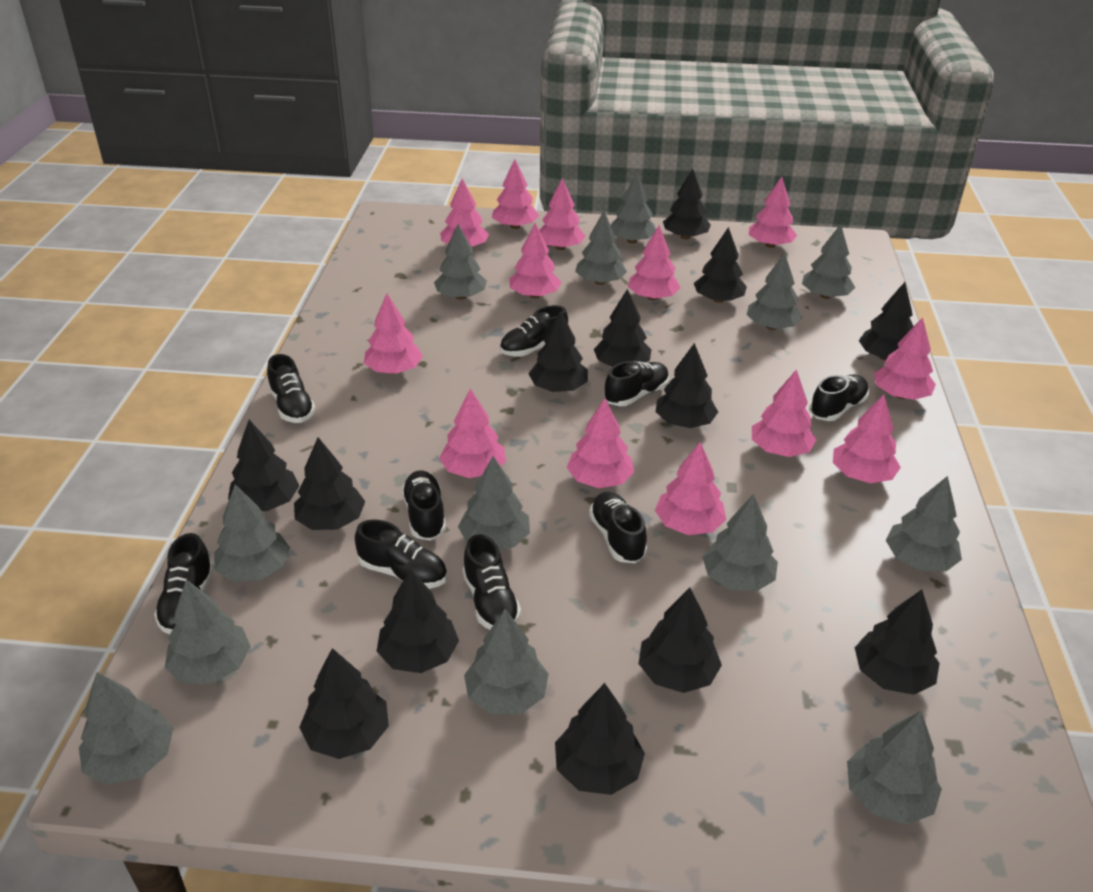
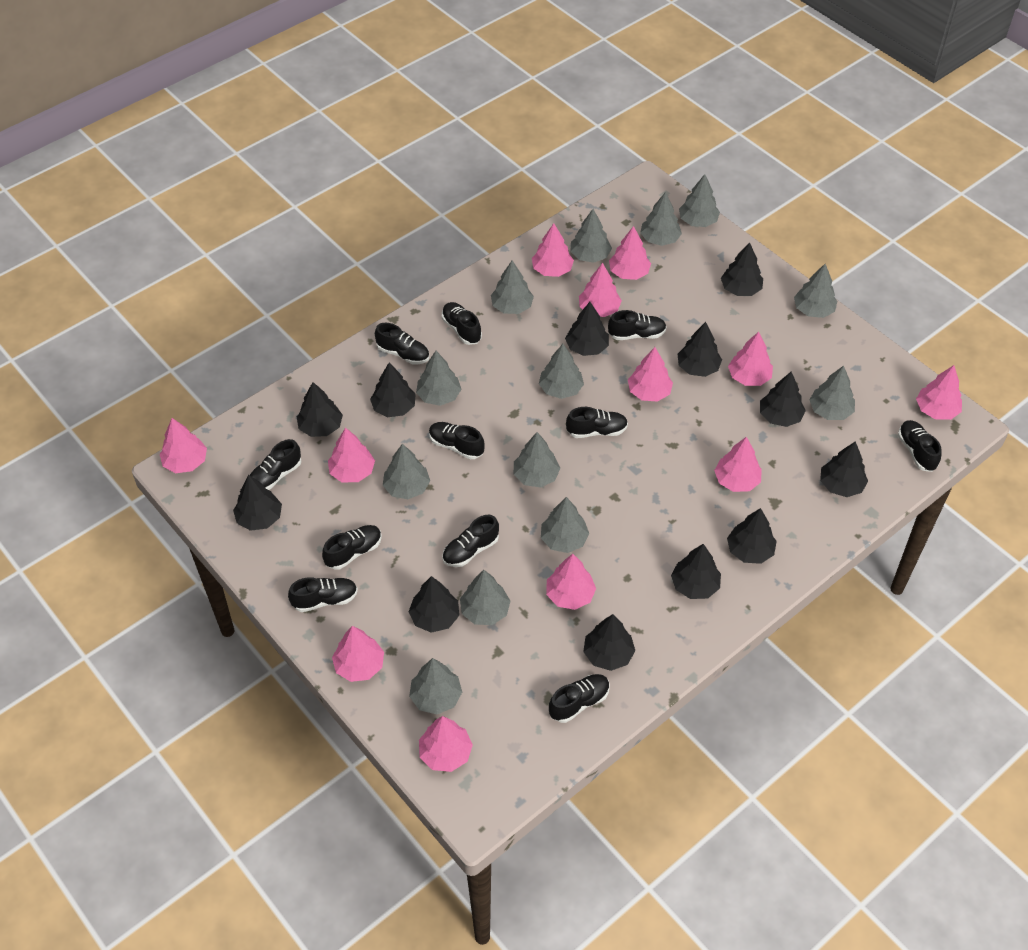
black shoe: [154,533,214,634] [267,354,316,423] [355,519,447,589] [401,470,446,541] [462,534,521,630] [500,305,568,356] [589,492,647,563] [604,361,669,406] [809,374,869,421] = 9 -> [250,439,301,490] [288,577,358,612] [322,525,382,570] [375,323,430,364] [429,422,485,459] [442,302,482,345] [442,515,499,567] [549,674,610,723] [566,407,628,438] [608,310,667,340] [898,420,942,472] = 11
black tree: [228,420,299,511] [294,437,365,530] [299,648,389,759] [377,569,459,673] [528,310,588,392] [555,683,645,795] [594,289,651,367] [638,587,722,693] [656,343,718,428] [663,169,711,239] [694,227,747,303] [855,590,940,695] [859,282,914,361] = 13 -> [233,475,282,531] [297,382,343,437] [370,362,416,417] [409,576,459,633] [565,302,609,356] [583,614,635,671] [671,544,721,599] [678,322,722,377] [721,242,763,296] [727,508,777,564] [760,372,806,427] [820,441,868,497] = 12
pink tree: [364,293,423,374] [439,388,506,478] [440,179,489,247] [492,159,539,229] [509,223,561,298] [539,178,586,250] [567,398,634,488] [627,225,680,300] [655,442,726,535] [749,177,797,248] [752,369,816,457] [833,394,901,483] [874,317,936,400] = 13 -> [160,418,207,473] [328,427,375,482] [332,626,384,682] [419,716,473,772] [532,223,574,277] [546,554,596,610] [579,263,622,317] [609,226,651,280] [628,347,673,402] [714,437,762,492] [728,332,773,386] [916,365,962,420] = 12

